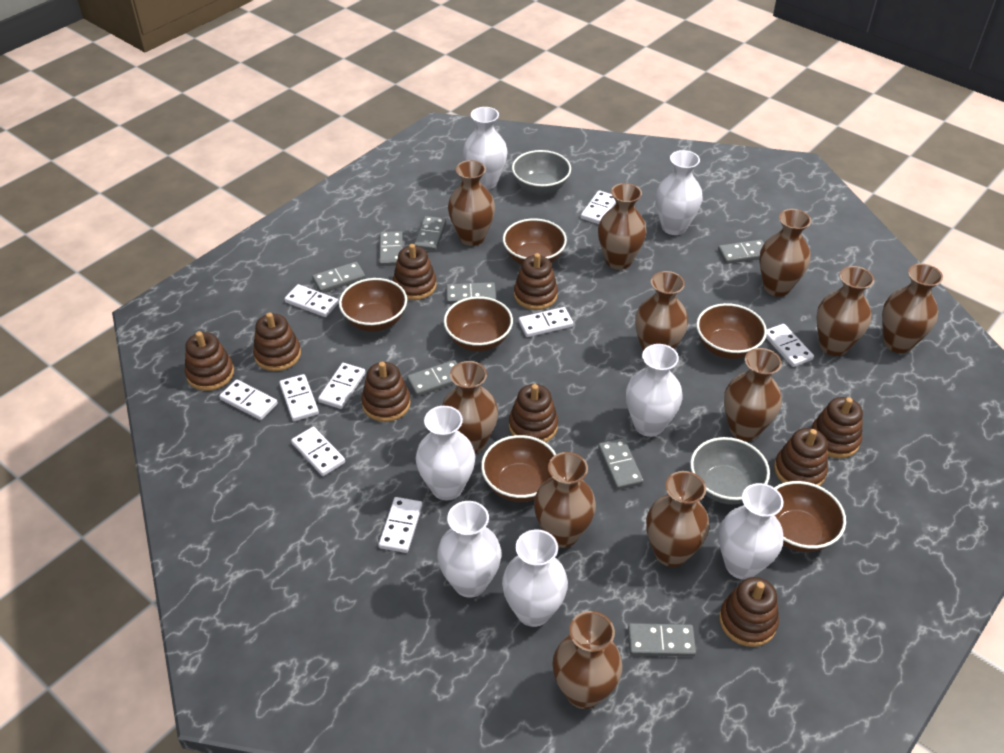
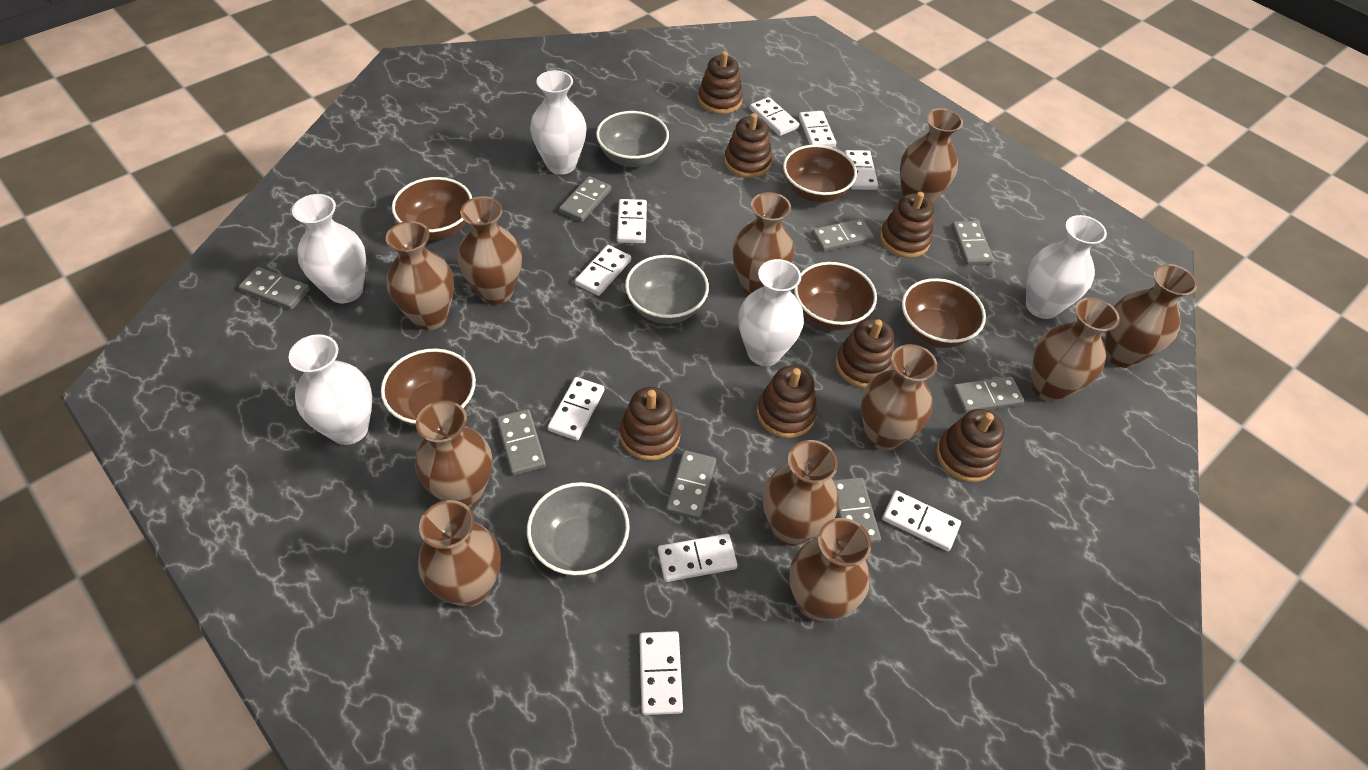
brown bowl: [339,278,407,331] [444,296,513,351] [481,435,556,502] [503,218,567,265] [696,303,767,359] [774,481,846,552] = 6 -> [381,348,476,427] [392,177,472,240] [783,145,857,203] [794,262,877,331] [902,278,986,348] = 5
brown stacking toy: [185,331,234,391] [253,312,301,371] [361,362,411,422] [393,244,436,300] [509,384,558,443] [514,253,558,310] [719,577,779,647] [774,428,828,486] [811,397,863,458] = 9 -> [620,387,681,461] [698,51,743,114] [724,113,772,178] [757,366,817,438] [835,318,894,388] [880,192,934,258] [936,409,1005,482] = 7
grey bowl: [512,150,571,195] [690,437,770,504] = 2 -> [527,482,630,576] [596,111,669,167] [625,255,709,324] = 3
white vase: [416,406,475,500] [437,501,502,598] [463,107,508,190] [502,529,568,627] [626,344,683,437] [656,150,703,235] [719,483,784,580] = 7 -> [289,334,372,445] [292,194,366,303] [530,70,587,175] [738,259,804,366] [1026,215,1107,319] = 5

